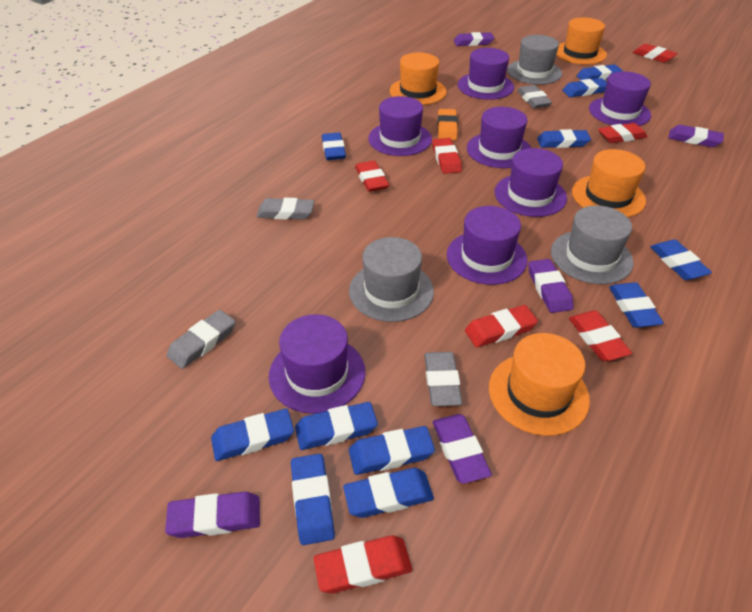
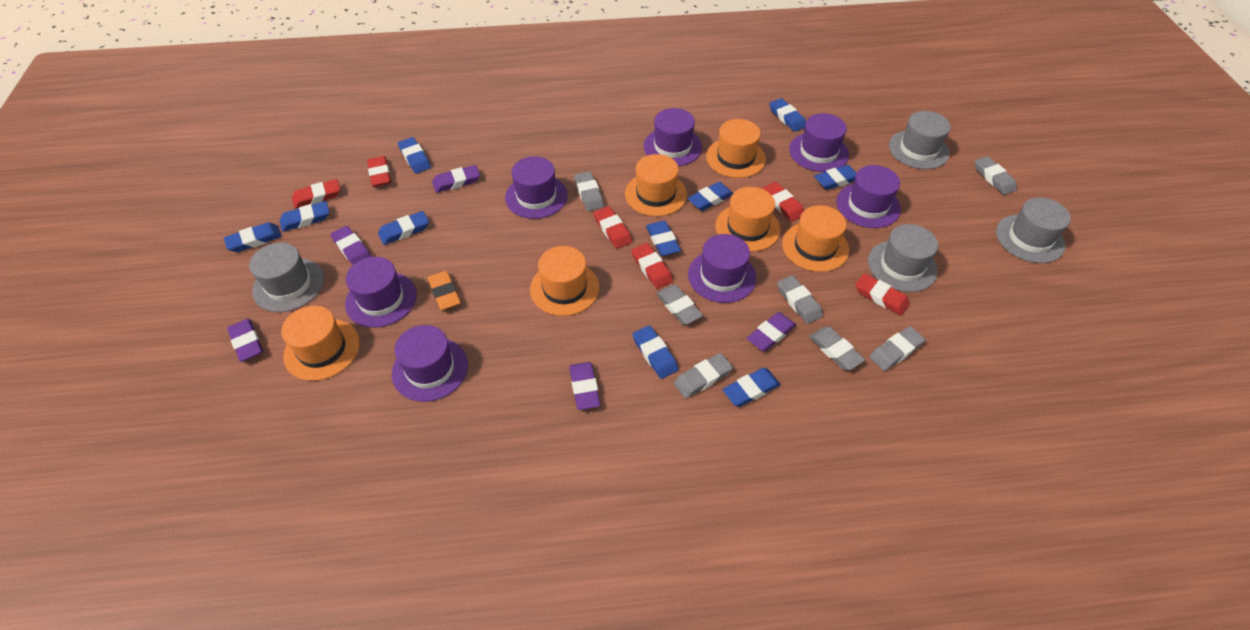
blue eraser: [211,409,294,461] [291,454,335,545] [295,402,378,450] [322,133,346,160] [343,468,434,518] [349,426,435,475] [537,129,591,148] [562,78,607,97] [577,64,623,80] [609,282,664,328] [650,239,712,280] = 11 -> [224,222,282,252] [280,201,329,232] [378,211,429,245] [398,137,431,174] [633,325,679,379] [646,221,681,256] [687,182,733,211] [723,368,781,407] [769,98,806,132] [814,165,856,190] = 10
grey eraser: [167,310,236,369] [257,198,314,220] [424,352,462,406] [517,85,552,109] = 4 -> [574,171,604,211] [656,285,703,325] [674,353,733,398] [777,275,823,324] [809,327,865,370] [869,326,925,371] [975,156,1017,195] = 7
grey hat: [349,237,434,322] [507,35,562,85] [551,205,634,284] = 3 -> [249,242,324,312] [868,224,938,292] [889,111,951,169] [996,197,1071,263] = 4
orange hat: [390,52,447,105] [489,333,590,436] [556,17,607,65] [572,149,646,217] = 4 -> [281,306,360,381] [530,246,599,316] [625,154,687,216] [706,119,766,178] [715,187,780,252] [782,205,849,272] = 6
red eraser: [313,535,412,594] [355,161,389,192] [432,138,462,174] [465,305,538,347] [569,311,632,361] [598,123,647,143] [632,44,678,63] = 7 -> [292,179,340,209] [367,156,391,187] [594,206,632,249] [631,243,673,289] [763,182,804,222] [855,273,910,316] = 6

